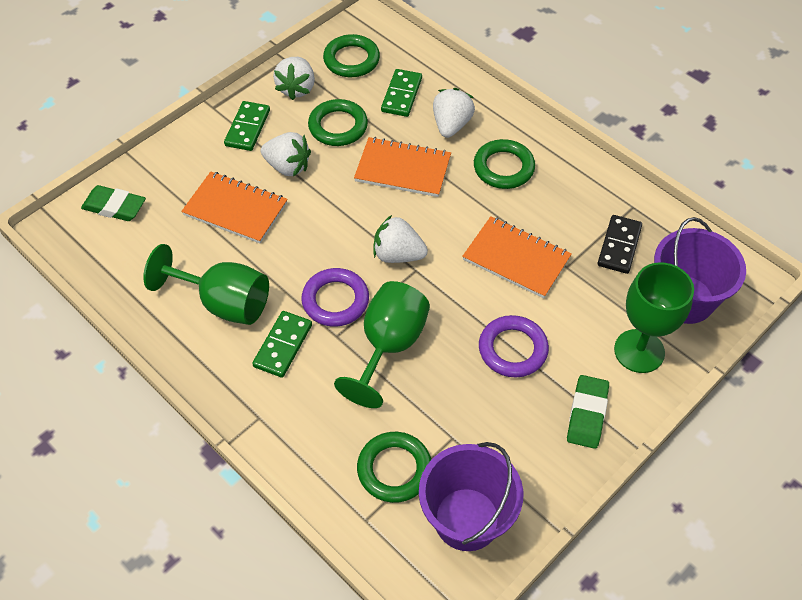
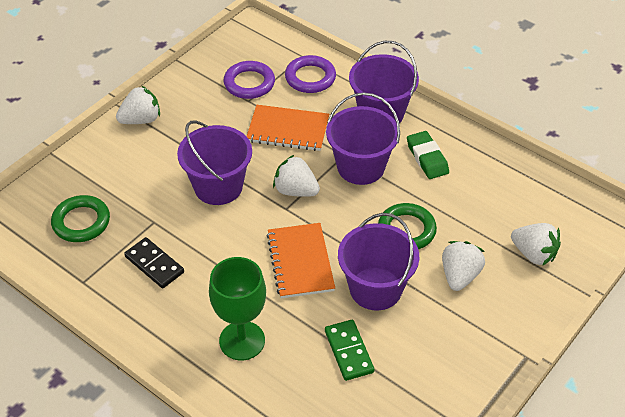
green domino: [224,101,270,151] [252,311,312,378] [381,69,422,117] = 3 -> [325,320,374,381] = 1
green eraser: [81,185,146,221] [567,375,609,449] = 2 -> [407,131,449,179] = 1
green goblet: [143,244,269,325] [334,281,430,408] [614,262,694,373] = 3 -> [209,257,266,360] = 1
green ring: [308,99,368,146] [323,34,380,77] [357,432,431,503] [474,139,535,189] = 4 -> [51,195,110,242] [378,203,437,249] = 2
orange notebook: [181,171,288,243] [354,137,451,197] [462,216,572,298] = 3 -> [246,105,329,151] [267,223,335,299] = 2
purple bucket: [419,442,523,551] [654,217,746,324] = 2 -> [177,120,252,205] [326,92,400,185] [338,213,419,310] [349,41,419,123] = 4

